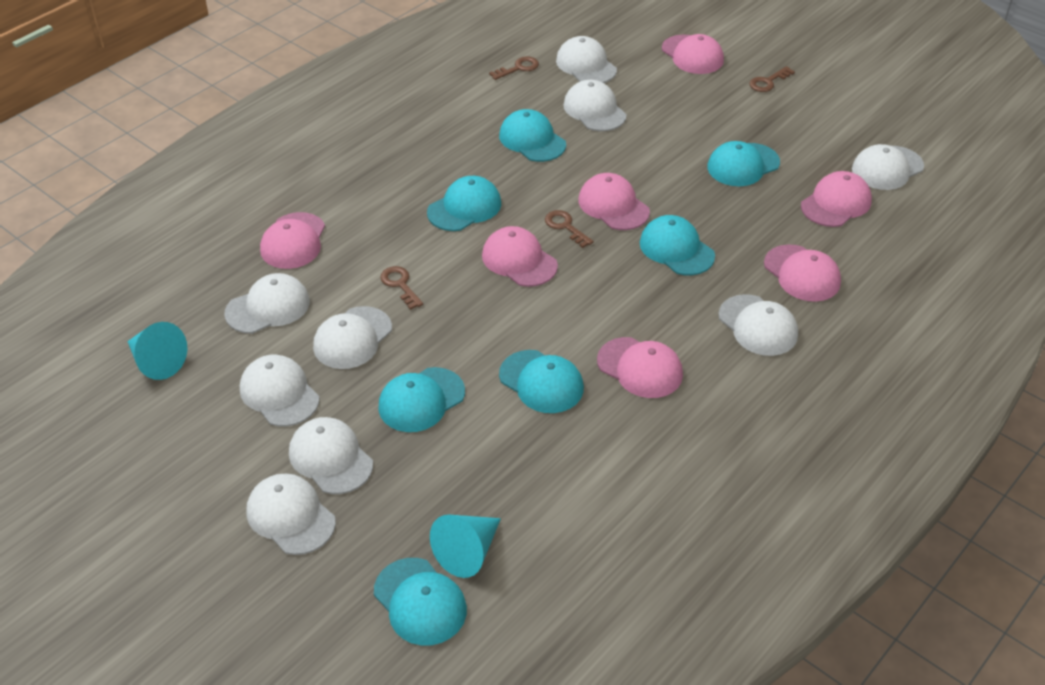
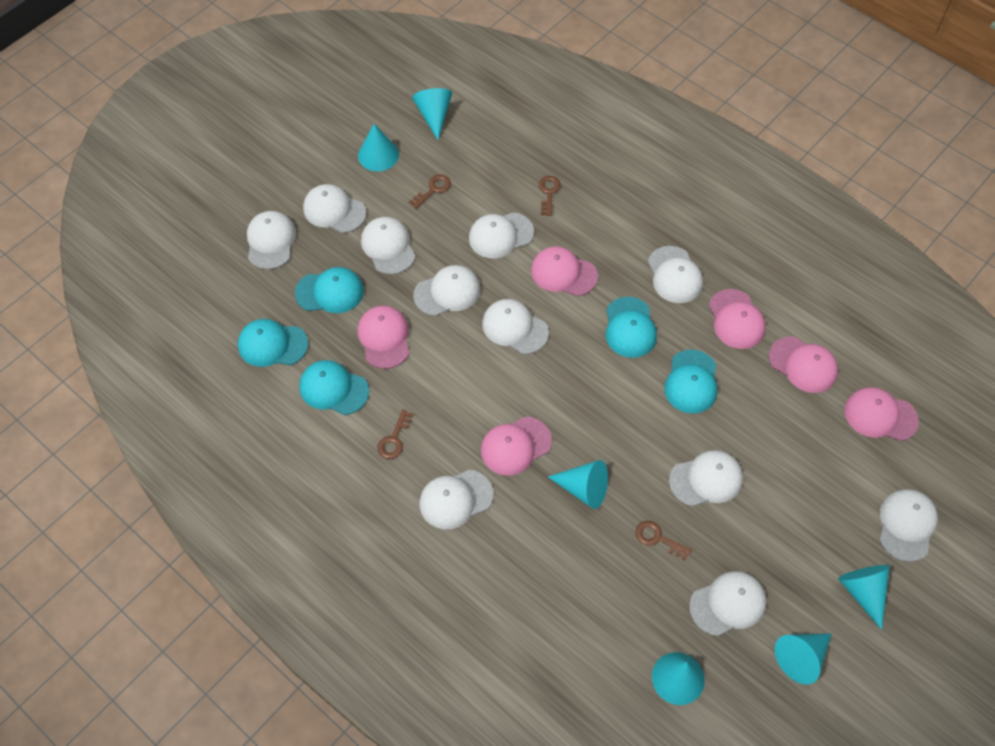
pink cap: [260,212,325,269] [482,226,558,287] [578,173,650,230] [597,337,683,398] [662,34,724,74] [764,245,841,302] [801,171,872,227] = 7 -> [358,306,410,369] [481,417,552,476] [531,246,598,296] [709,289,766,349] [769,337,838,393] [844,387,919,441] = 6
turquoise cap: [374,558,467,646] [378,367,465,432] [427,176,501,231] [499,109,566,162] [499,350,584,413] [640,215,715,275] [707,141,780,186] = 7 -> [238,319,308,367] [295,267,364,313] [299,360,369,415] [605,297,657,358] [664,350,717,413] = 5
turquoise cone: [127,322,187,380] [430,515,501,578] = 2 -> [358,124,399,171] [412,88,452,140] [548,460,608,509] [652,652,705,705] [775,634,831,685] [838,565,890,630] = 6
white cap: [224,273,310,334] [240,355,320,426] [246,474,336,555] [289,417,373,494] [313,306,392,369] [556,36,617,83] [563,80,626,131] [718,294,798,356] [852,144,924,190] = 9 -> [247,211,296,269] [303,184,366,233] [361,217,415,274] [413,265,481,316] [420,470,493,529] [469,212,534,258] [482,299,549,354] [648,246,703,303] [669,450,743,506] [689,571,767,636] [879,489,938,562] = 11

